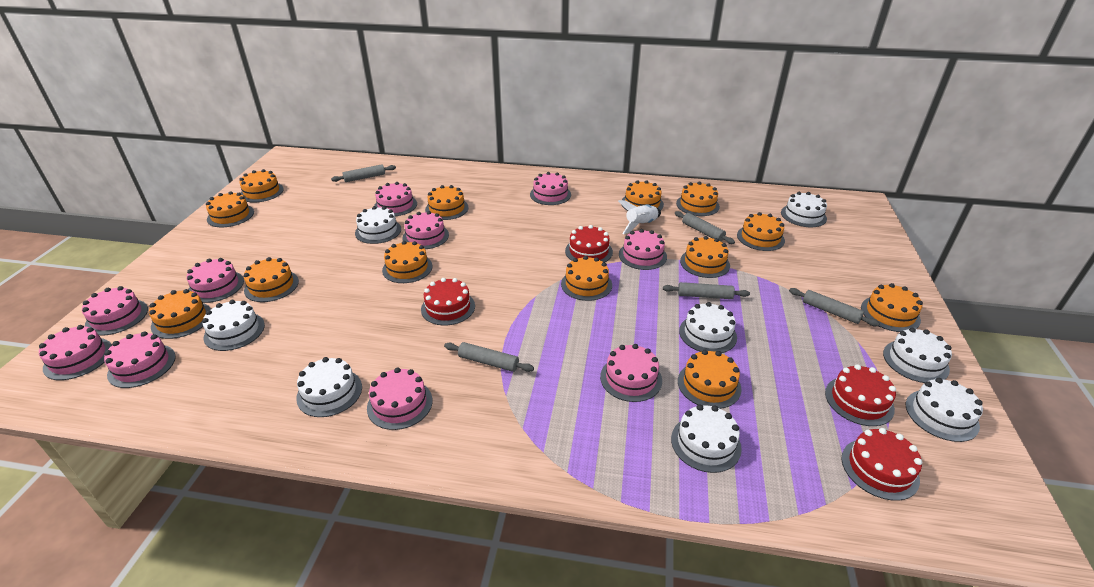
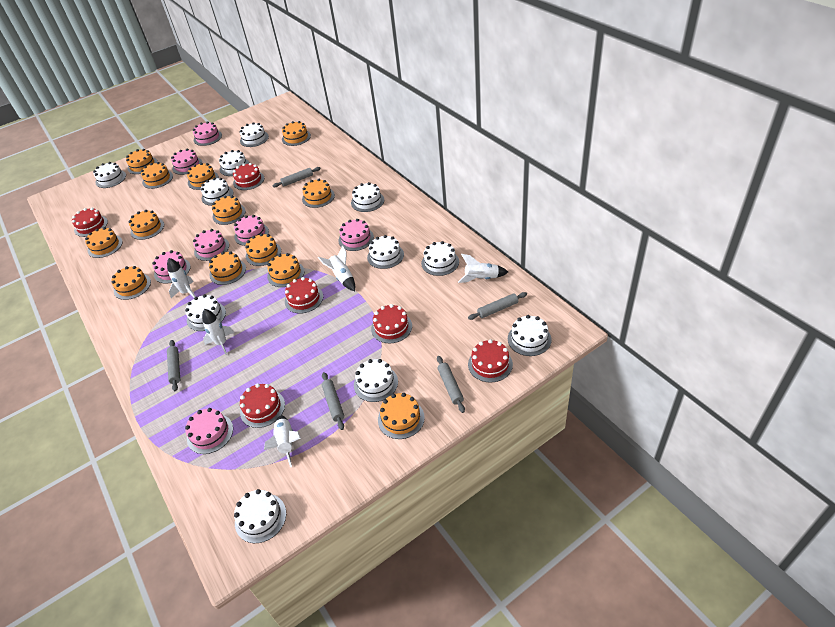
pink cake: [39,325,112,380] [82,286,148,336] [104,332,176,388] [186,258,244,303] [367,368,433,430] [374,182,417,216] [403,211,449,249] [530,172,571,205] [600,344,662,402] [619,229,667,270] = 10 -> [152,250,191,284] [171,149,202,175] [185,408,233,454] [193,121,222,146] [193,229,229,261] [234,215,269,246] [338,219,374,251] = 7
red cake: [421,278,475,325] [565,225,613,262] [825,364,896,426] [842,428,923,501] = 4 -> [72,208,108,237] [233,163,264,190] [240,384,285,428] [285,277,323,314] [371,304,412,343] [468,339,513,382] = 6
white cake: [202,300,265,351] [296,357,362,417] [355,206,401,244] [671,404,742,473] [679,302,737,353] [781,192,827,227] [883,328,952,383] [906,378,983,442] = 8 -> [93,162,126,188] [185,294,226,331] [201,178,234,206] [219,150,250,176] [234,489,286,543] [240,122,269,147] [351,182,384,212] [354,359,398,402] [367,235,404,269] [421,241,459,276] [508,315,552,356] = 11
white rocket: [618,200,661,234] = 1 -> [167,258,196,298] [202,309,234,355] [264,416,301,467] [318,245,355,291] [458,254,508,283] = 5

